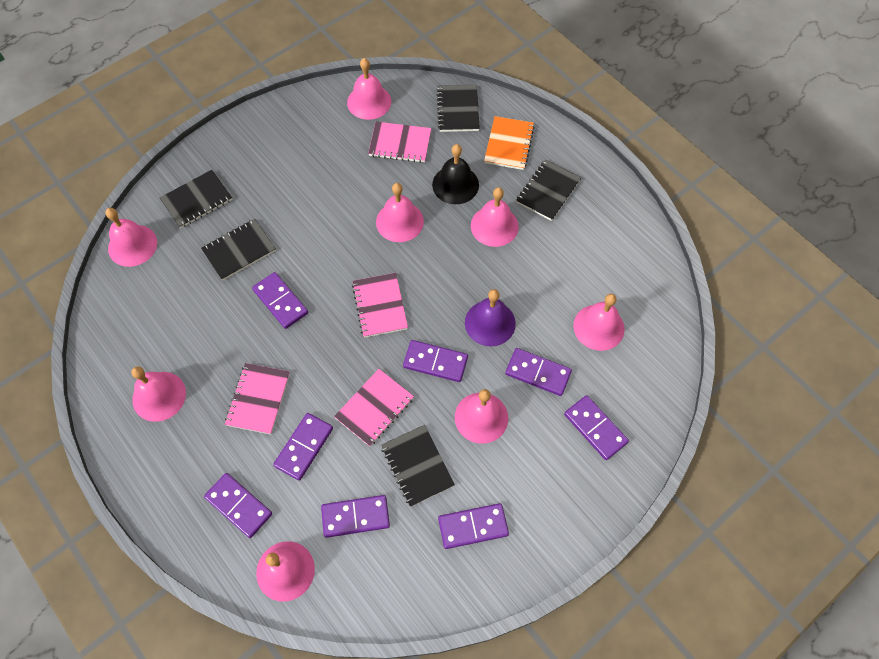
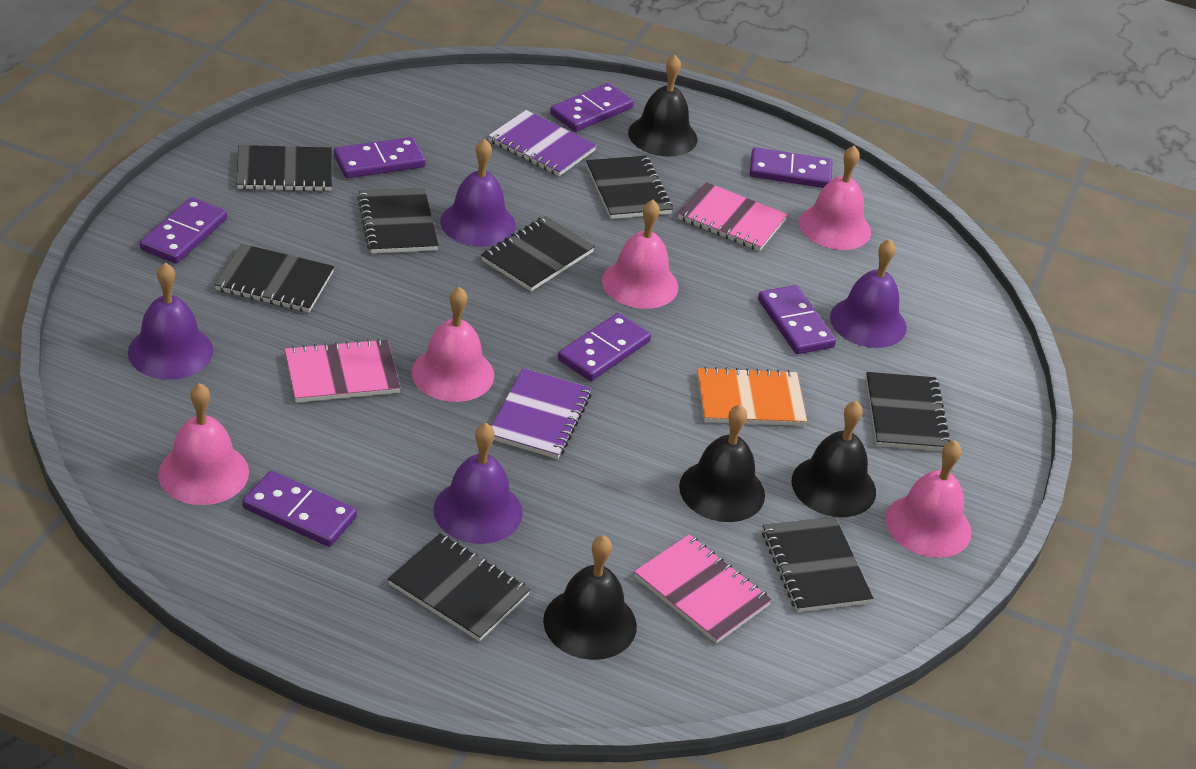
black bell: [432,144,479,204] = 1 -> [543,535,637,660] [628,55,697,156] [679,404,765,522] [791,401,876,517] = 4
black notebook: [160,170,232,228] [201,219,276,281] [381,425,455,507] [436,85,480,132] [516,160,581,221] = 5 -> [214,244,334,312] [236,145,332,191] [357,188,439,254] [388,533,531,641] [481,216,595,291] [586,156,673,219] [762,517,873,612] [866,372,951,451] = 8
pink bell: [106,208,157,267] [131,367,186,422] [256,541,315,602] [347,58,391,120] [376,183,424,242] [455,389,508,444] [471,187,519,247] [573,294,625,351] = 8 -> [158,383,249,505] [412,287,494,402] [602,200,678,309] [799,146,871,250] [885,440,972,558] = 5
pink notebook: [225,363,290,434] [334,369,414,447] [352,273,408,338] [368,122,431,163] = 4 -> [285,338,401,403] [634,534,772,644] [678,182,788,251] = 3
purple bell: [465,289,516,346] = 1 -> [128,262,213,380] [433,423,523,544] [440,139,516,247] [830,239,907,348] = 4
purple domino: [204,473,272,538] [252,272,308,329] [273,413,333,481] [321,495,390,538] [403,340,468,382] [438,503,509,549] [505,348,572,396] [564,395,629,460] = 8 -> [140,197,227,264] [242,471,357,547] [334,137,426,178] [550,83,634,132] [558,313,651,381] [750,147,833,188] [758,285,836,354] = 7
purple notebook: none = 0 -> [488,110,597,176] [491,368,591,459] = 2

